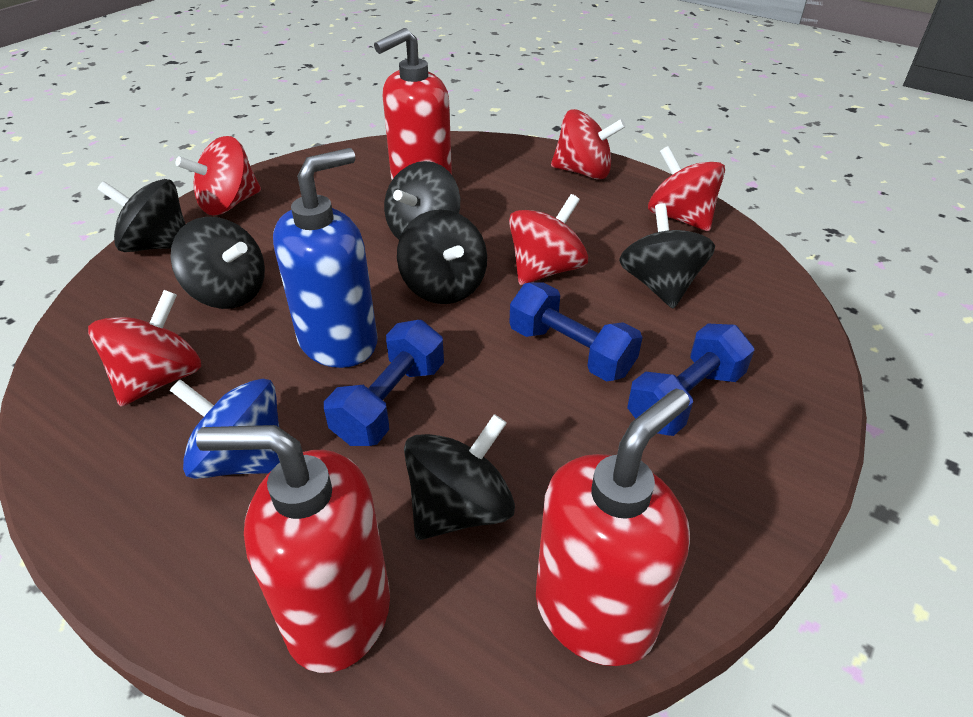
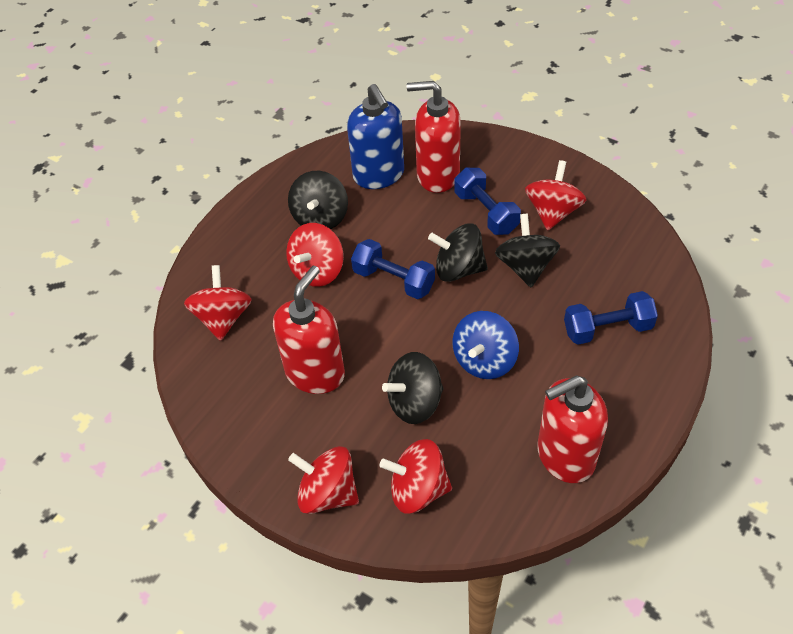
black spinning top: [98,179,185,252] [171,217,265,309] [384,161,460,239] [397,209,487,304] [404,414,515,540] [619,204,715,309] = 6 -> [288,170,348,229] [382,352,443,424] [428,224,488,282] [495,214,560,287] = 4

